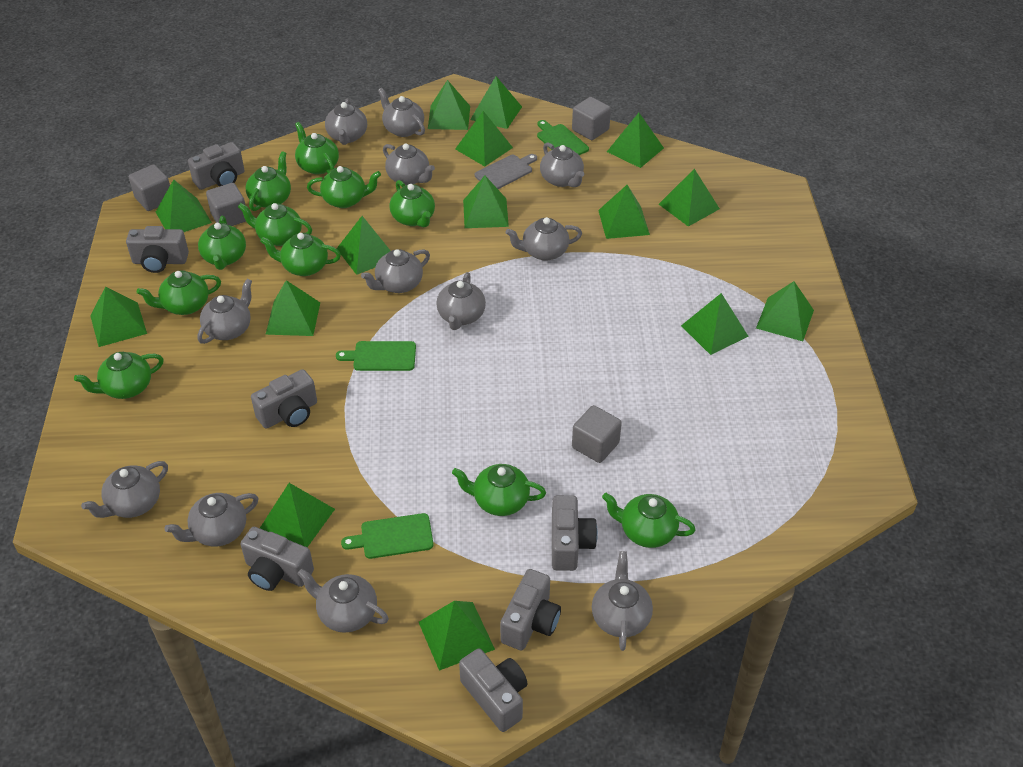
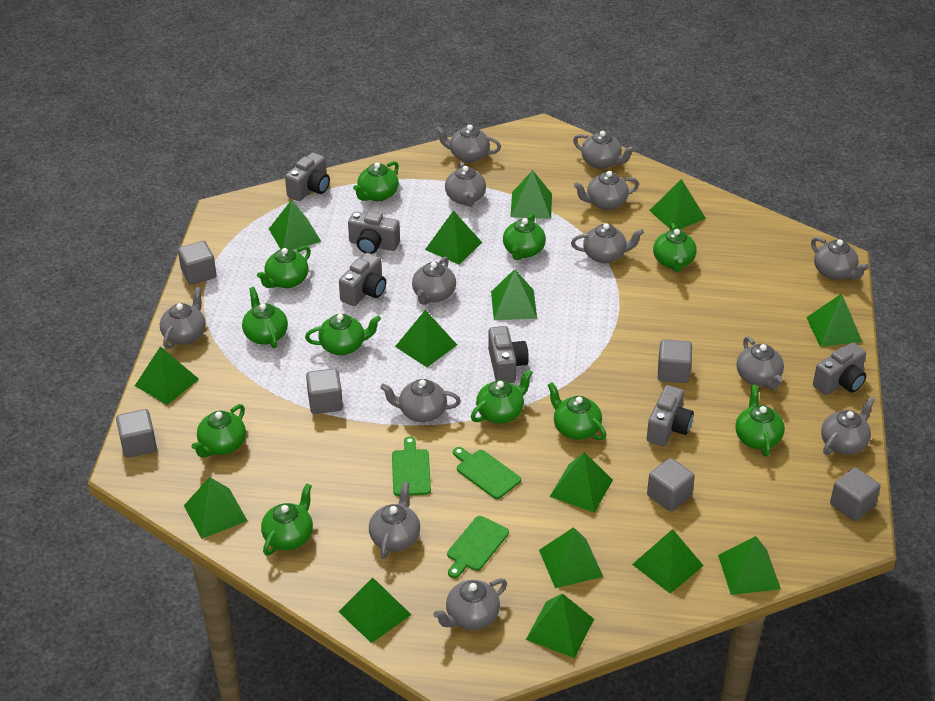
grey camera: [126,226,189,273] [188,142,245,190] [240,527,314,591] [251,369,317,429] [459,648,528,732] [500,569,561,650] [552,495,598,571] = 7 -> [285,152,330,201] [339,253,386,306] [348,211,400,254] [488,326,529,383] [647,385,694,446] [813,342,866,395] = 6
grey cube: [129,164,170,211] [206,183,246,226] [572,97,611,140] [572,405,622,463] = 4 -> [116,409,157,458] [178,241,216,285] [306,368,343,414] [647,458,695,512] [658,339,692,383] [830,467,881,521] = 6
grey cutting board: [475,154,537,189] = 1 -> none = 0
grey teapot: [81,461,168,518] [165,493,258,547] [197,278,252,344] [297,568,389,633] [325,99,367,145] [361,249,430,293] [378,88,425,137] [383,143,435,185] [436,272,486,330] [505,217,582,261] [540,142,584,187] [592,551,653,651] = 12 -> [160,287,206,349] [369,482,420,559] [380,379,461,422] [412,257,456,305] [434,578,507,630] [435,125,501,163] [445,162,486,207] [571,223,644,263] [573,131,635,169] [574,171,639,210] [737,336,784,390] [811,237,869,280] [821,397,875,455] = 13

